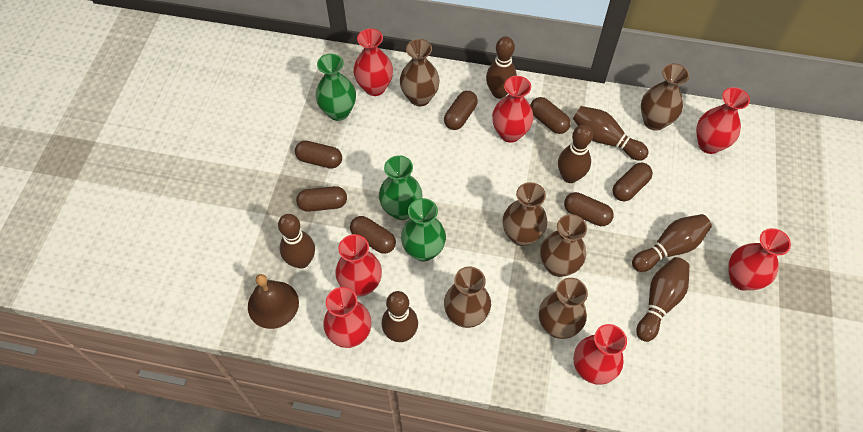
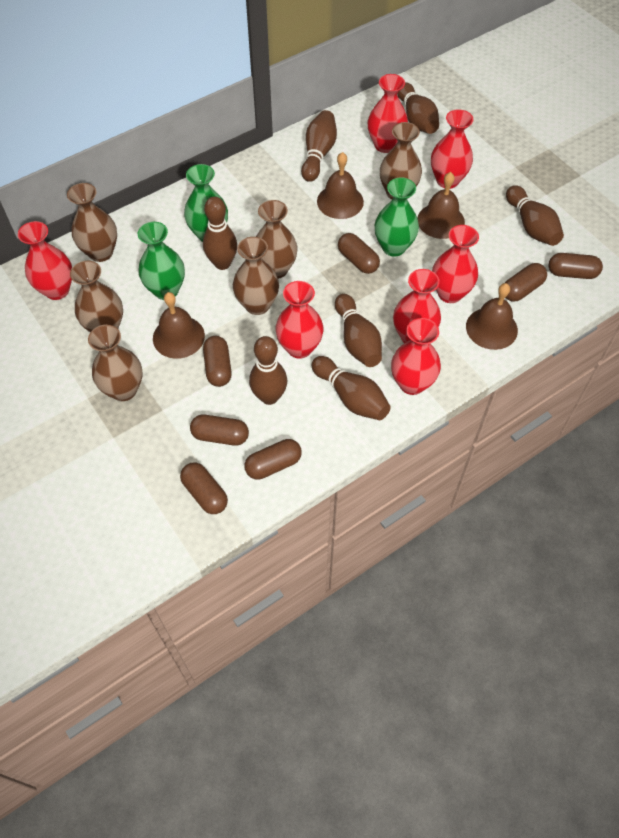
brown bell: [248,274,299,329] = 1 -> [153,292,205,359] [317,152,364,219] [418,172,465,239] [466,283,518,350] = 4

